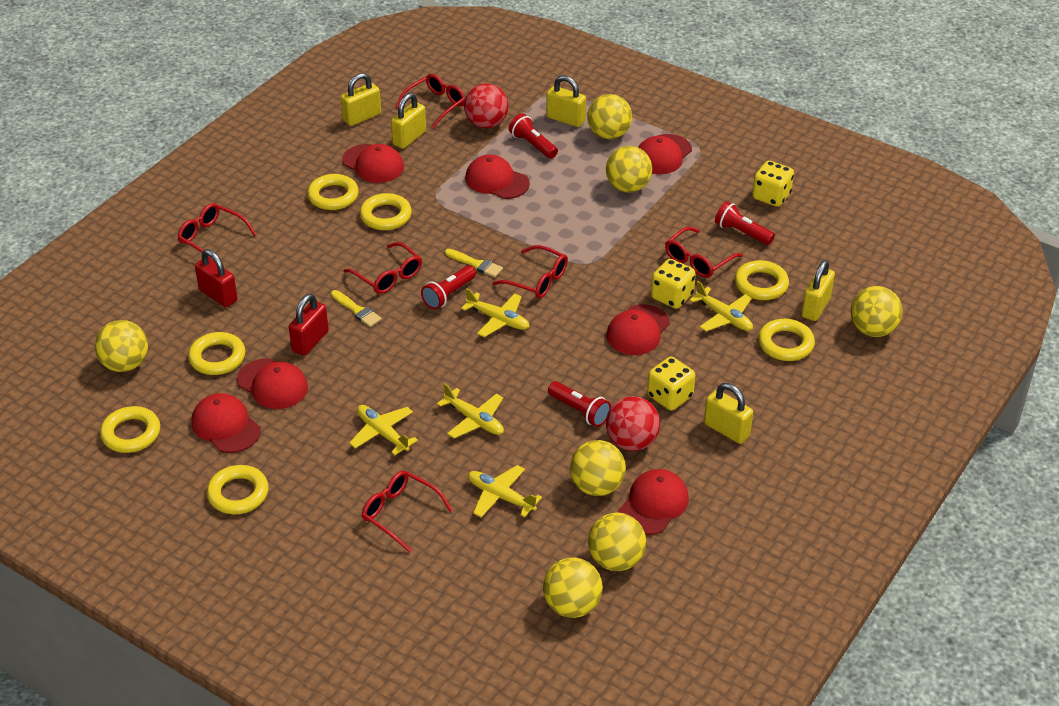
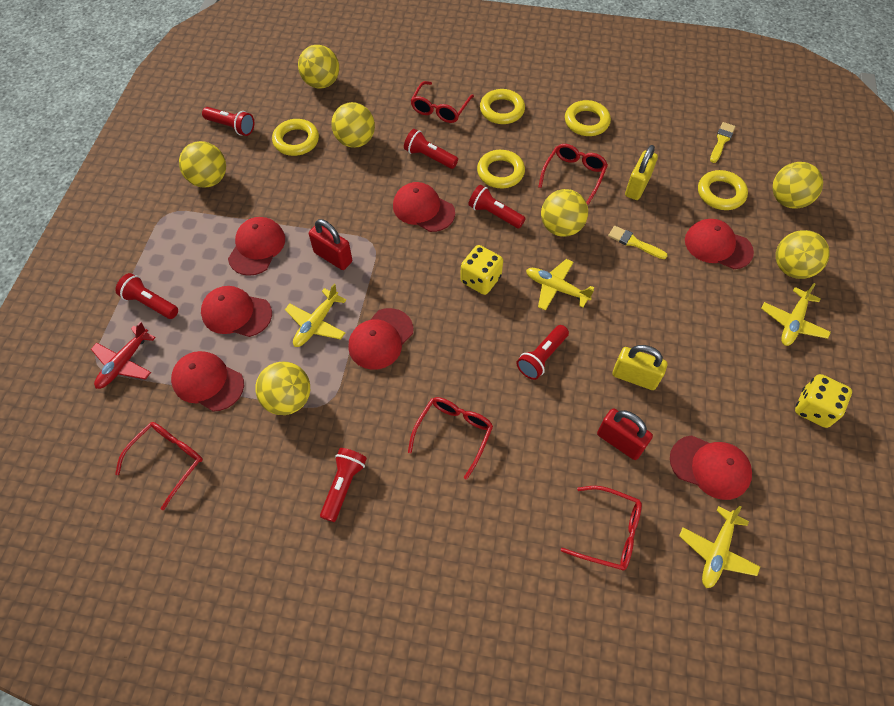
red ball: [464,84,508,128] [606,396,660,451] = 2 -> none = 0
red flashlight: [421,265,476,310] [509,113,558,159] [548,381,611,427] [715,201,775,245] = 4 -> [115,273,178,319] [202,107,254,136] [320,448,367,522] [404,129,458,169] [468,185,526,228] [516,325,569,380] = 6
red glasses: [177,203,257,261] [344,242,422,294] [362,471,452,553] [395,74,465,129] [492,245,568,298] [665,227,743,278] = 6 -> [115,422,203,510] [408,397,493,480] [410,81,474,123] [538,144,608,205] [561,486,642,571] = 5
red plane: none = 0 -> [91,322,156,389] = 1
yellow dice: [647,357,695,410] [651,259,696,309] [752,161,794,207] = 3 -> [460,245,503,295] [795,374,852,428] = 2
yellow padlock: [341,73,381,126] [391,93,426,149] [546,75,586,127] [704,383,753,444] [801,260,835,321] = 5 -> [613,345,667,390] [625,145,658,200] = 2
yellow plane: [349,405,418,455] [437,383,504,438] [461,288,530,337] [468,465,542,517] [689,281,753,331] = 5 -> [285,284,346,347] [526,259,594,311] [679,506,760,588] [761,283,831,346] = 4
yellow ring: [100,406,160,453] [188,332,245,375] [207,465,269,514] [307,174,359,210] [360,193,412,230] [735,260,789,300] [758,319,815,361] = 7 -> [272,119,319,156] [477,150,525,188] [480,89,525,124] [565,100,611,136] [698,170,748,210] = 5

